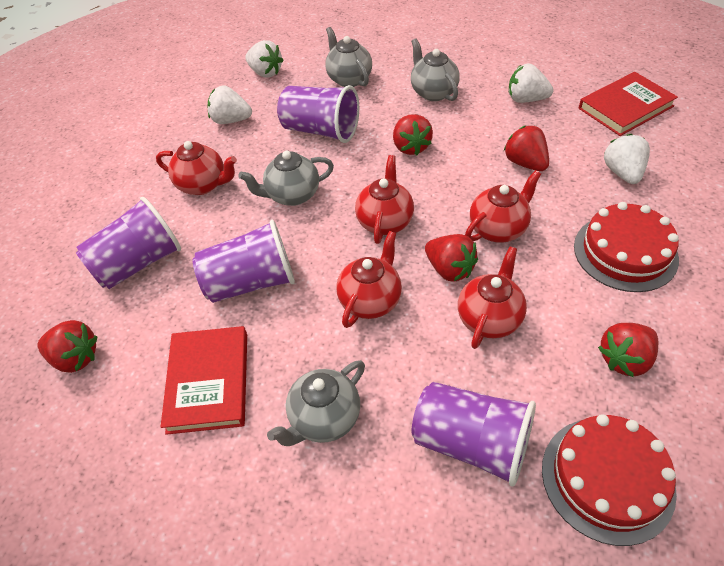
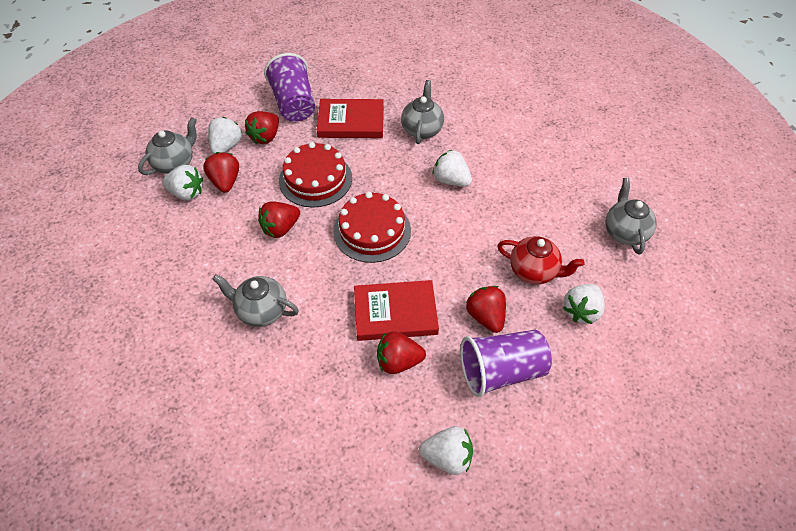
purple cup: [76,197,181,289] [193,220,295,303] [277,85,359,143] [412,382,536,487] = 4 -> [264,53,315,122] [460,330,552,397] = 2
red teapot: [156,141,237,195] [336,231,402,328] [355,155,414,244] [458,246,527,349] [465,170,541,243] = 5 -> [497,236,585,284] = 1
white strawberry: [208,85,252,124] [245,40,283,77] [509,64,554,103] [604,134,650,184] = 4 -> [162,165,203,200] [208,117,242,154] [419,426,473,475] [433,150,472,186] [563,284,605,324] = 5

